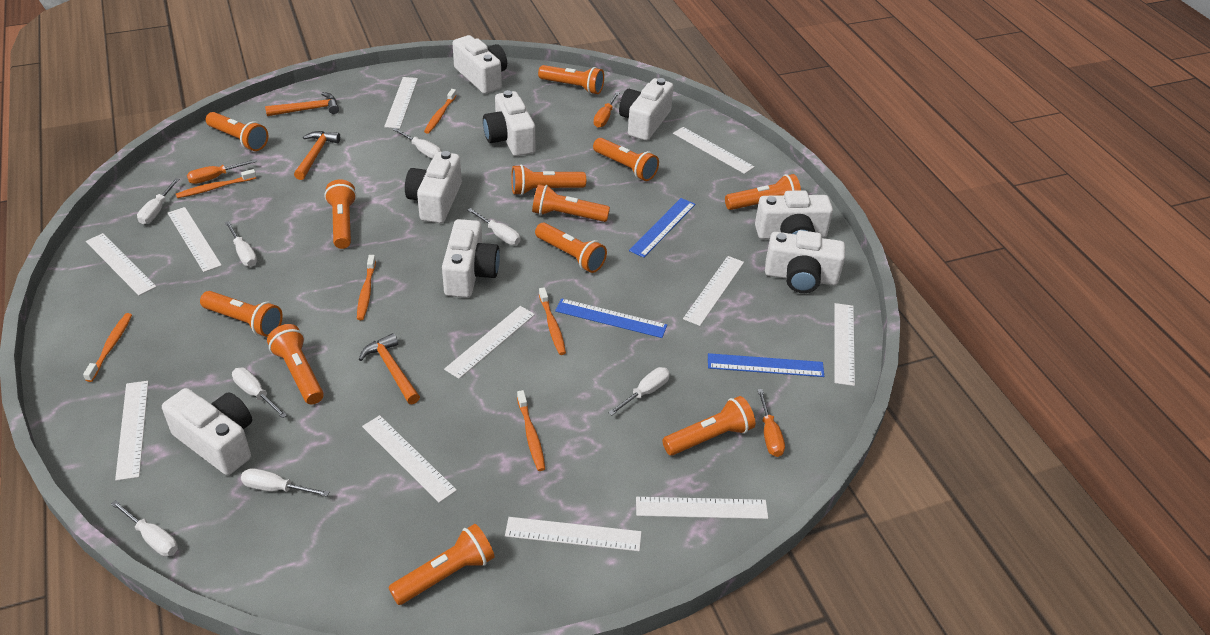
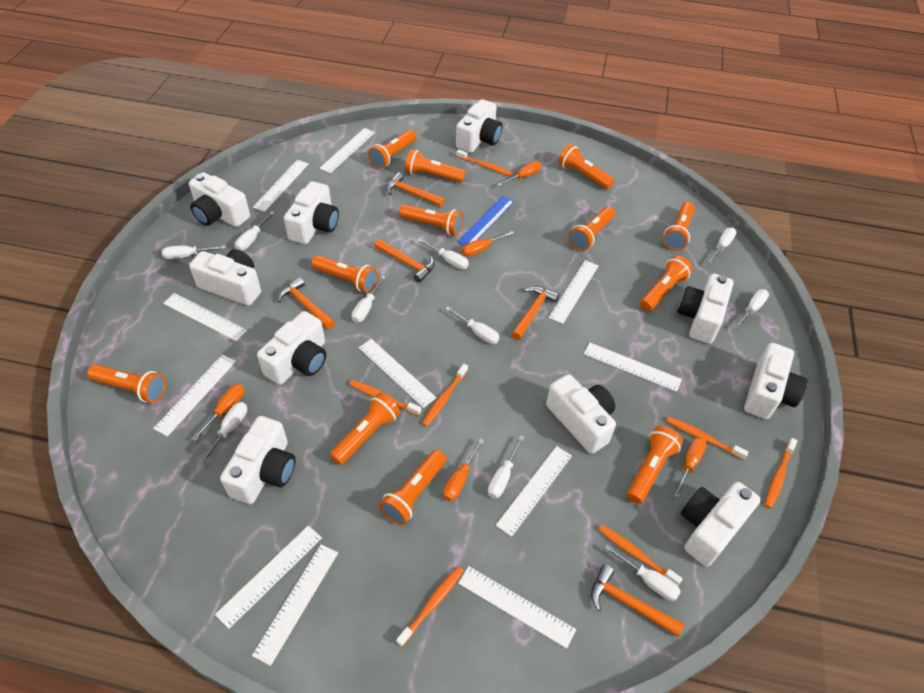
blue ruler: [555,298,667,338] [629,198,695,258] [708,353,824,377] = 3 -> [458,196,515,245] = 1
orange hammer: [265,92,339,116] [294,131,340,180] [359,333,420,404] = 3 -> [278,277,335,329] [374,239,435,283] [386,172,445,207] [511,286,559,340] [591,565,684,637] = 5
orange screwdriver: [187,159,257,184] [593,92,620,128] [757,389,785,457] = 3 -> [192,384,245,441] [443,439,484,501] [462,231,514,256] [497,161,541,186] [673,437,707,498] = 5
orange toothbrush: [83,313,132,382] [176,169,256,198] [357,255,376,320] [424,89,457,134] [517,390,545,471] [539,287,566,355] = 6 -> [349,380,421,416] [396,566,464,647] [422,364,468,427] [456,150,512,176] [598,525,683,586] [666,417,749,460] [765,438,797,509] = 7
white camera: [162,388,252,475] [405,151,462,223] [442,219,500,298] [453,35,507,94] [483,90,535,156] [619,78,673,141] [755,190,833,239] [765,230,845,293] = 8 -> [189,172,250,227] [189,249,261,306] [220,416,296,504] [257,311,326,385] [284,181,339,244] [456,99,503,153] [546,374,616,454] [677,274,733,344] [681,482,761,567] [744,343,808,420] = 10
white screwdriver: [111,500,178,556] [137,178,180,224] [225,221,257,267] [232,367,287,418] [241,468,330,497] [393,128,441,159] [467,208,521,245] [608,367,670,415] = 8 -> [162,245,226,259] [200,402,247,464] [235,211,275,251] [352,276,385,323] [418,239,469,269] [446,307,500,344] [488,435,525,499] [605,545,681,601] [708,227,737,264] [735,289,769,329] = 10

